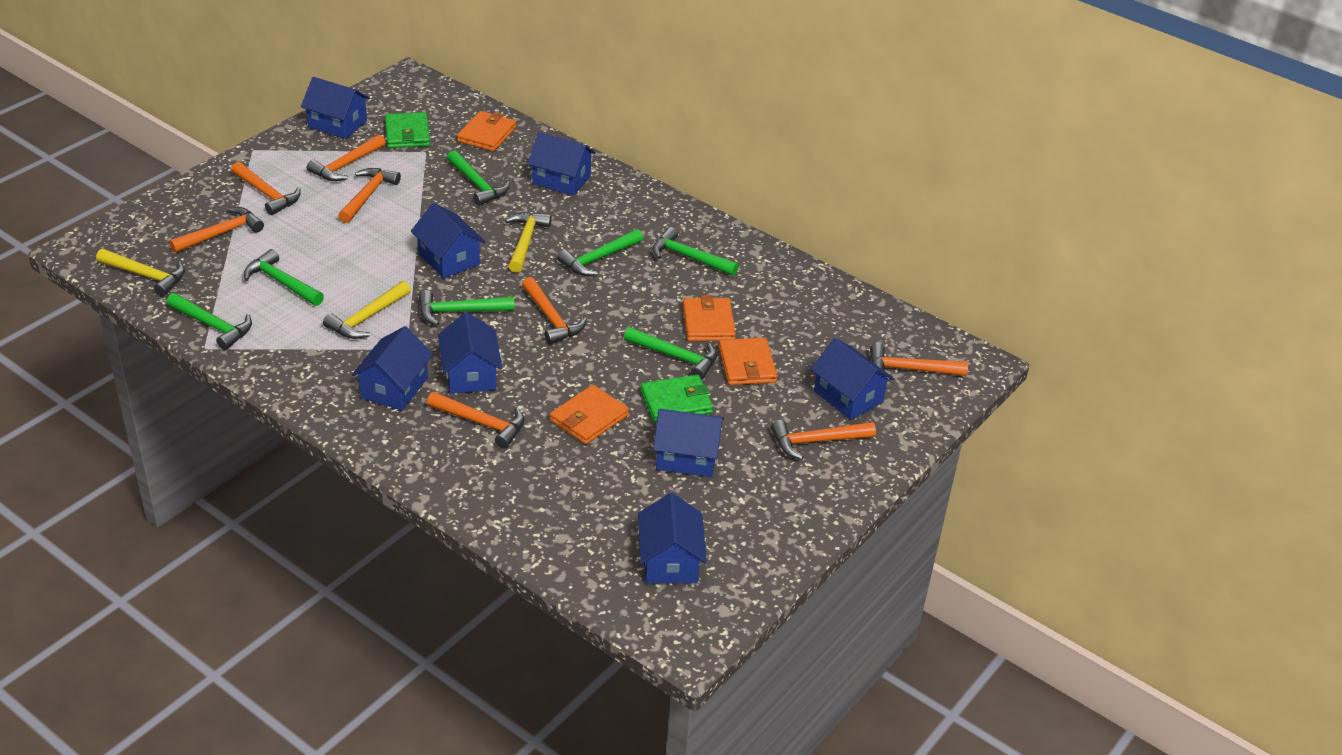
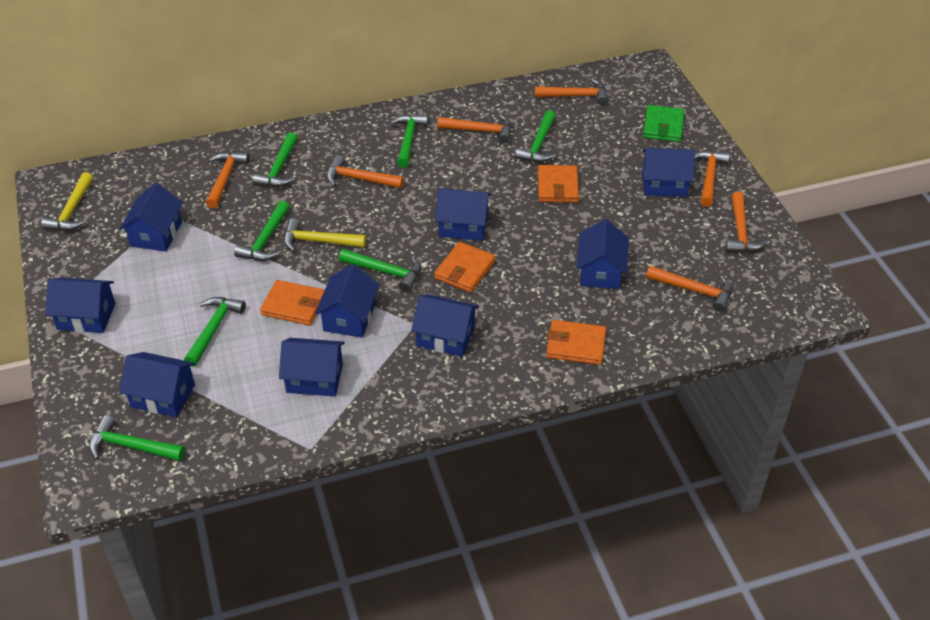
blue house: [301,77,370,139] [352,326,433,411] [411,203,485,278] [438,312,502,394] [527,132,596,196] [638,493,707,584] [653,409,724,477] [811,338,894,420] = 8 -> [45,278,115,333] [119,183,183,251] [119,352,195,417] [279,338,345,397] [315,264,380,338] [411,294,479,357] [435,188,491,241] [576,219,629,289] [642,148,695,197] = 9
green wallet: [385,112,430,148] [640,375,713,423] = 2 -> [643,105,685,142] = 1
orange hammer: [169,207,264,253] [231,162,301,215] [307,134,386,181] [338,168,401,223] [427,392,525,449] [522,277,587,344] [771,420,876,460] [870,343,968,381] = 8 -> [206,152,250,208] [327,155,404,188] [437,114,512,143] [535,78,608,105] [646,266,732,312] [695,151,730,207] [725,192,768,252] = 7
yellow hammer: [96,249,185,296] [323,281,411,339] [505,212,552,273] = 3 -> [41,172,93,231] [284,218,366,252] = 2

